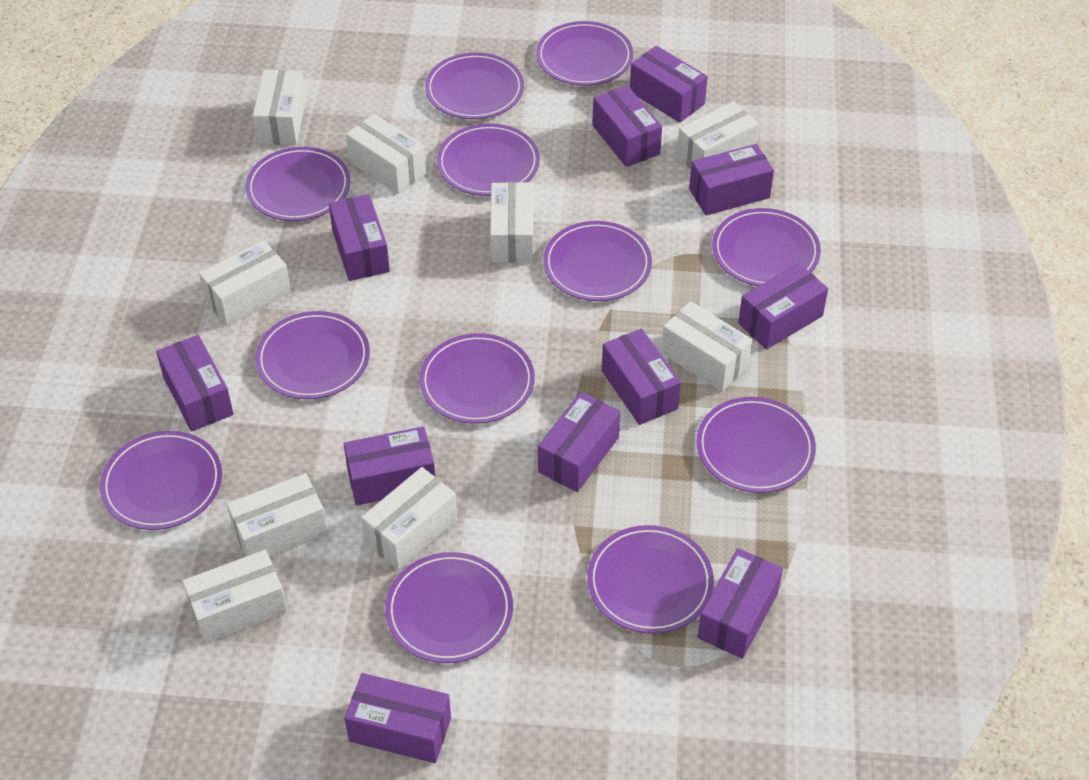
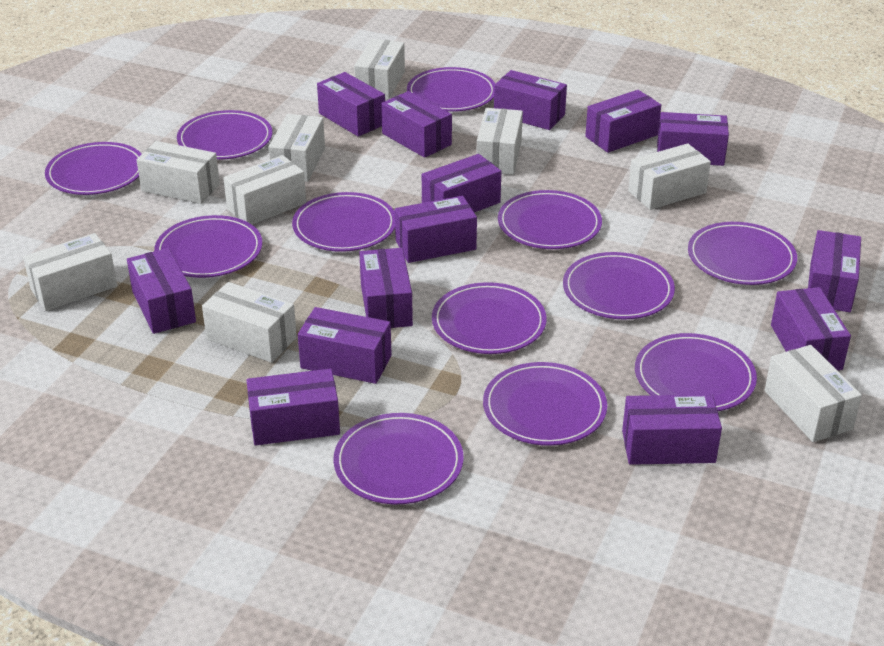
purple box: [156,335,234,432] [329,194,390,281] [344,426,435,505] [344,673,451,763] [538,392,620,492] [592,85,662,167] [602,328,681,425] [630,46,708,123] [689,144,774,215] [697,548,783,659] [738,263,828,349] = 11 -> [127,248,196,334] [246,368,340,446] [298,307,392,384] [317,72,385,137] [359,248,413,328] [381,91,452,158] [395,196,477,263] [422,154,501,212] [494,70,567,130] [585,90,661,153] [622,394,722,465] [657,112,729,166] [771,287,851,370] [808,230,861,312] = 14

